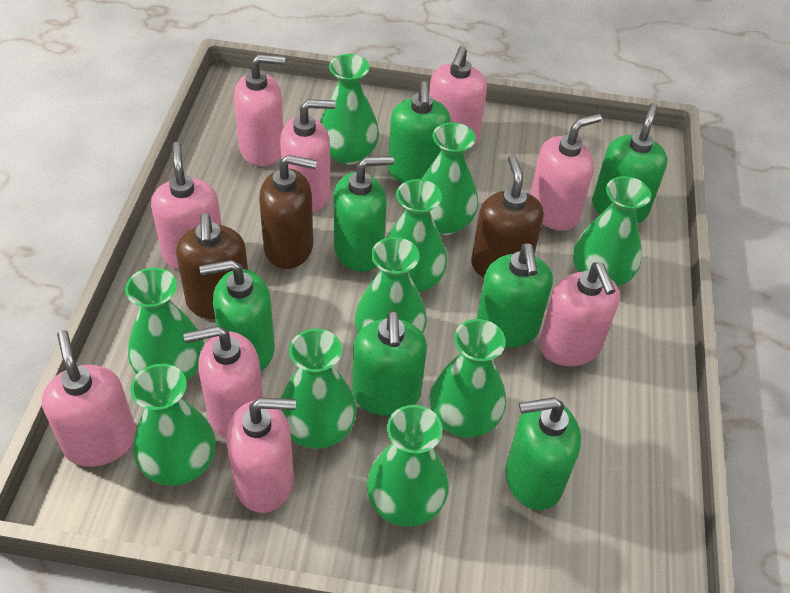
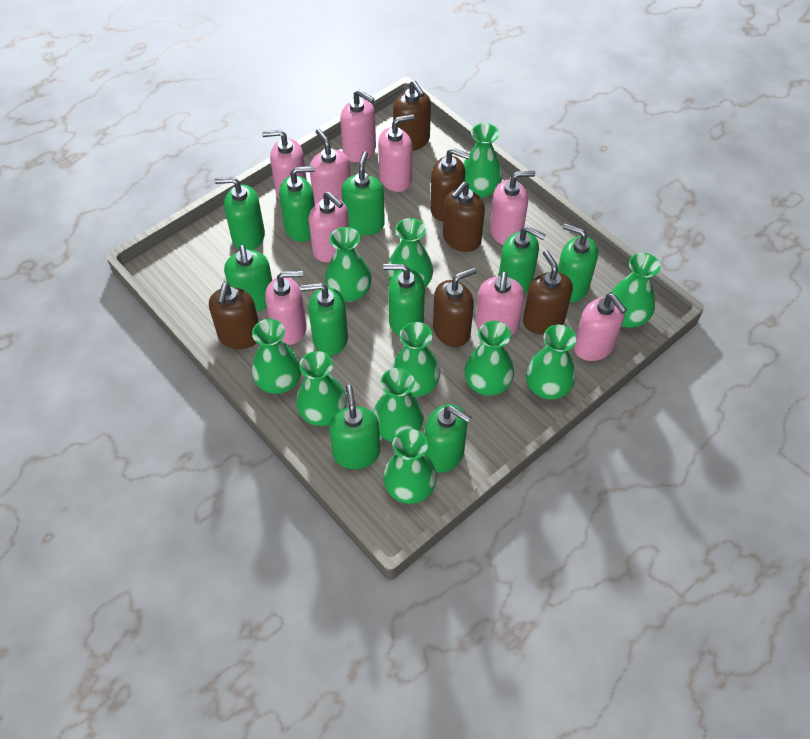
brown soap dispenser: [176,213,248,319] [259,155,317,269] [471,155,544,277] = 3 -> [209,283,259,349] [393,81,431,151] [430,148,471,221] [433,268,477,347] [443,182,485,252] [523,250,573,334] = 6
green soap dispenser: [199,260,275,371] [334,156,394,272] [352,311,427,416] [388,81,450,183] [476,243,553,348] [505,397,581,510] [592,103,667,223] = 7 -> [215,177,265,250] [224,245,272,312] [279,166,315,242] [301,283,348,356] [329,385,380,469] [342,151,385,235] [383,264,425,336] [425,404,471,473] [499,226,546,294] [558,223,598,303] = 10
green vase: [125,268,204,381] [130,364,216,486] [281,329,357,449] [320,54,379,165] [355,237,427,333] [367,405,449,527] [386,179,447,293] [422,122,478,235] [430,319,506,438] [573,176,651,287] = 10 -> [252,319,301,394] [296,351,347,426] [325,227,372,302] [373,368,424,442] [383,429,437,504] [387,218,433,287] [391,322,440,397] [463,123,503,198] [464,321,514,396] [526,324,577,399] [610,253,660,328] = 11

